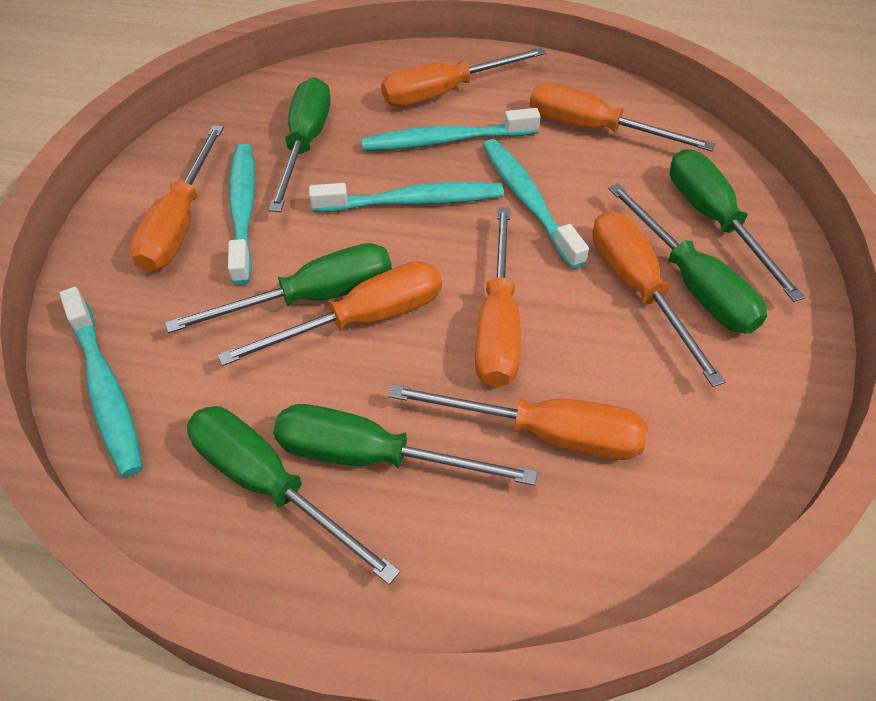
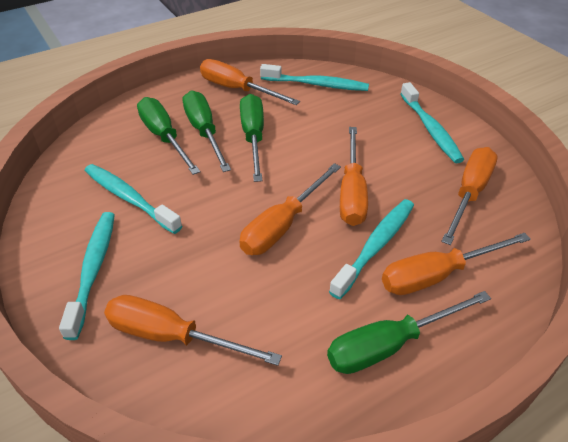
green screwdriver: [165,243,392,333] [187,406,400,585] [269,77,331,212] [273,404,538,486] [608,183,767,334] [670,149,805,302] = 6 -> [137,97,200,175] [183,90,231,172] [240,94,264,182] [327,291,491,374] = 4
orange screwdriver: [129,125,224,272] [218,261,442,366] [381,47,546,107] [389,384,648,460] [475,207,521,387] [529,83,715,152] [592,211,726,387] = 7 -> [104,295,282,366] [200,59,300,105] [239,163,341,255] [340,127,368,226] [382,233,531,295] [441,147,498,245] = 6

